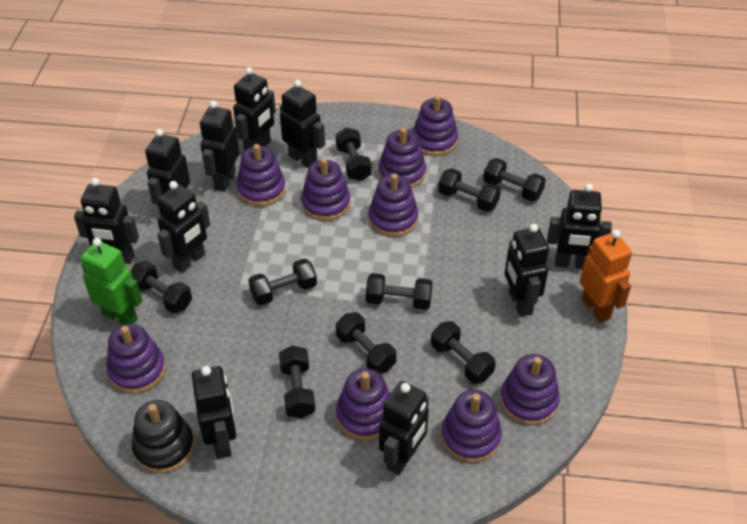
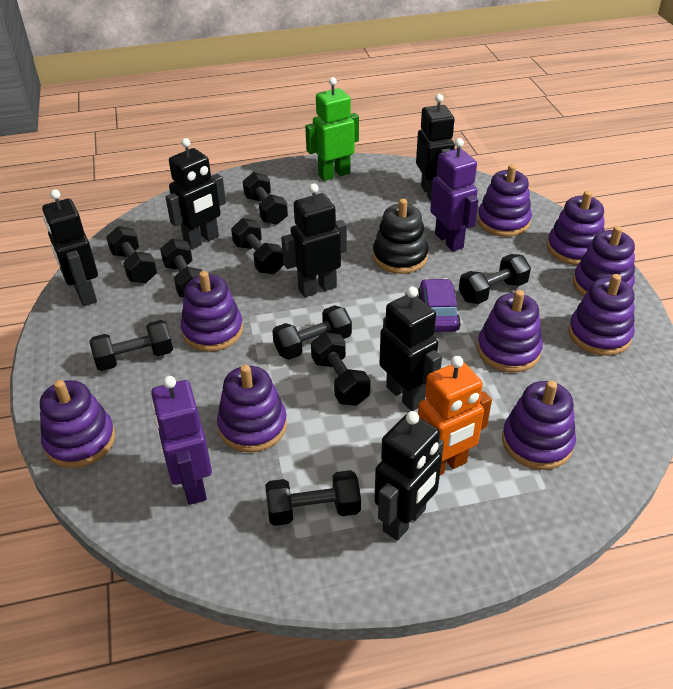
black robot: [74,178,139,264] [145,129,190,205] [157,181,210,273] [192,366,236,459] [200,101,239,192] [233,67,276,151] [280,80,325,168] [379,381,429,475] [504,224,549,317] [547,184,612,269] = 10 -> [42,189,98,306] [165,138,226,249] [281,183,347,297] [374,411,444,541] [379,286,442,411] [416,94,455,202] = 6
purple car: none = 0 -> [417,278,461,332] = 1
purple robot: none = 0 -> [151,376,212,505] [430,138,478,251] = 2

